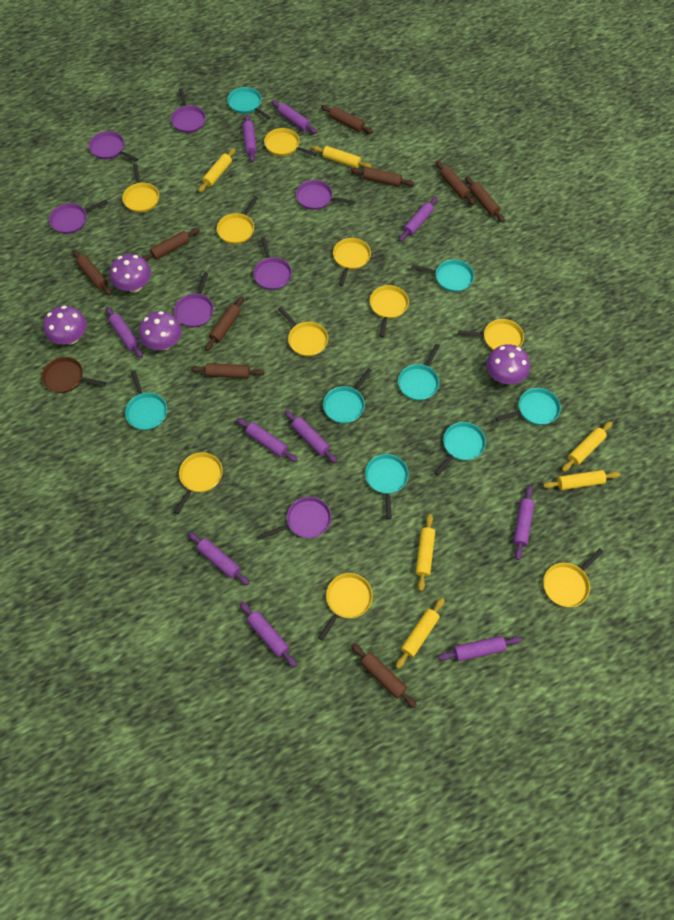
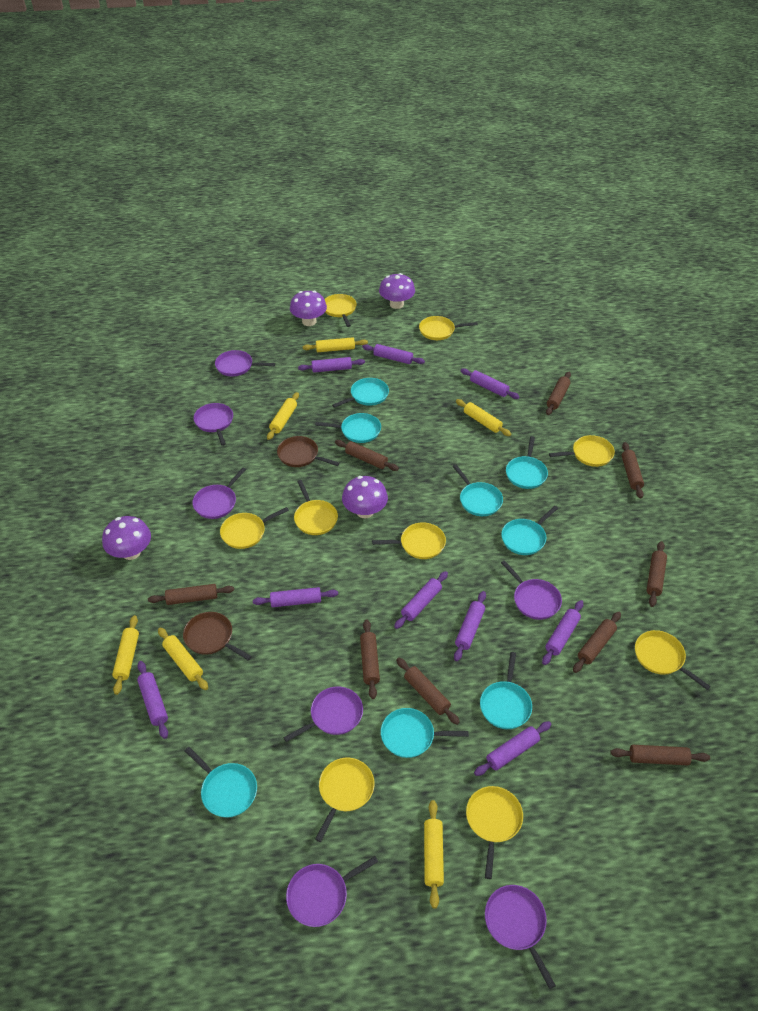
brown pan: [41,357,106,393] = 1 -> [183,612,252,661] [277,436,339,467] = 2
purple rolling pin: [106,307,143,358] [188,532,249,585] [237,418,298,462] [240,602,297,667] [242,114,257,163] [271,100,317,134] [285,410,337,463] [399,197,438,242] [438,636,522,661] [513,486,534,560] = 10 -> [137,661,168,739] [253,587,338,607] [298,357,365,373] [362,344,425,364] [394,571,448,629] [454,591,486,661] [461,368,520,399] [474,721,551,776] [542,600,583,665] = 9
yellow pan: [122,164,159,213] [174,452,223,514] [217,196,258,244] [264,128,317,156] [278,307,328,357] [318,573,373,641] [333,238,371,286] [370,285,409,337] [458,319,524,350] [543,548,603,607] = 10 -> [220,507,289,549] [294,480,338,535] [315,758,374,842] [325,294,357,327] [372,522,446,559] [419,316,478,340] [466,786,523,879] [549,435,615,467] [635,630,711,690] = 9

